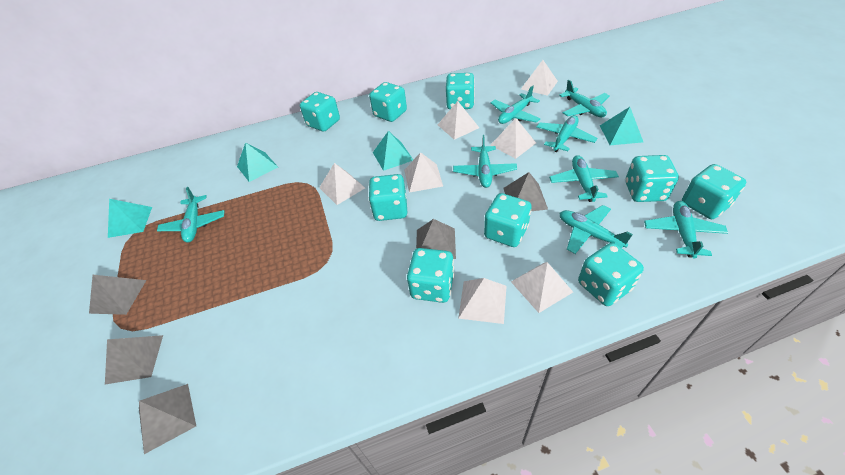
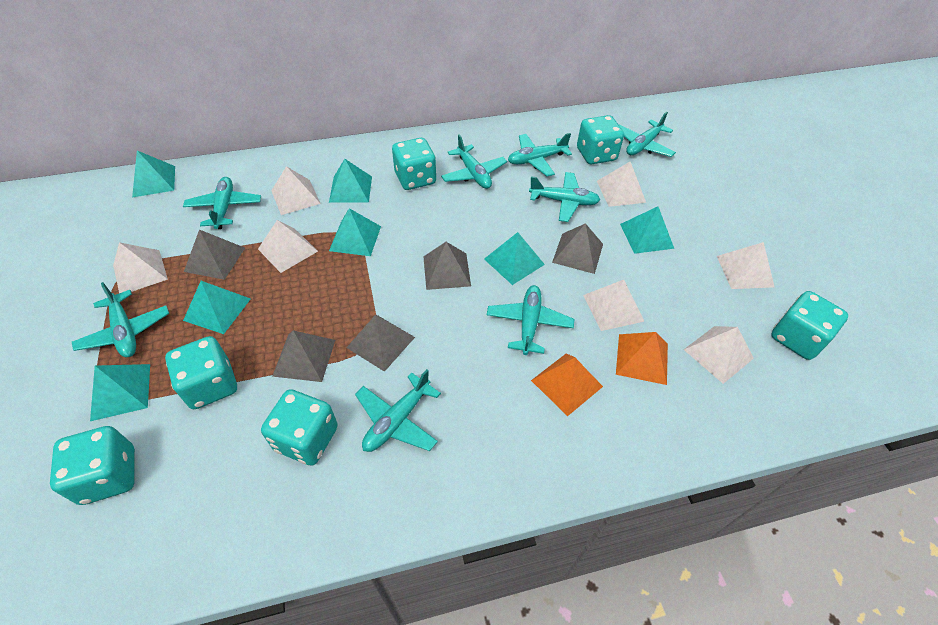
orange pyramid: none = 0 -> [531,353,603,416] [616,332,668,385] = 2
turquoise dice: [300,92,340,132] [369,82,407,122] [369,174,407,221] [407,248,454,303] [446,73,475,109] [484,193,532,247] [578,243,644,306] [625,155,679,202] [682,164,746,219] = 9 -> [50,426,135,505] [165,336,237,409] [261,389,338,466] [392,138,436,190] [577,115,624,164] [771,291,848,360] = 6
turquoise pyramid: [108,199,152,238] [237,142,278,182] [373,131,413,171] [600,107,643,145] = 4 -> [90,364,150,421] [132,151,175,197] [183,281,250,334] [329,159,372,203] [329,208,381,256] [484,232,545,285] [620,206,674,254] = 7

